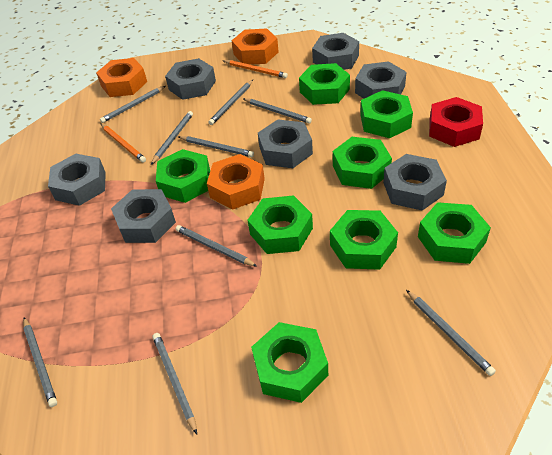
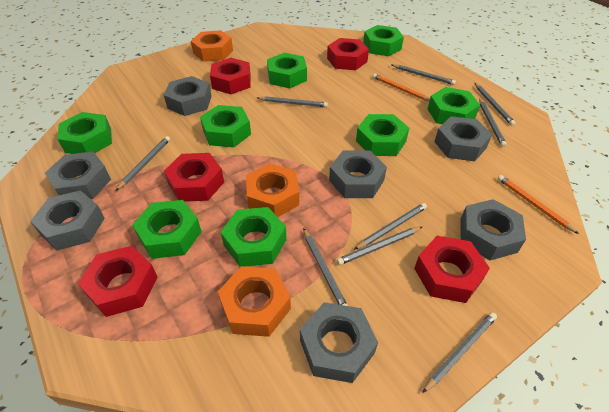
red nut: [429,97,483,147] = 1 -> [78,246,158,317] [164,153,224,202] [210,58,251,94] [327,38,369,70] [414,236,490,303] = 5

